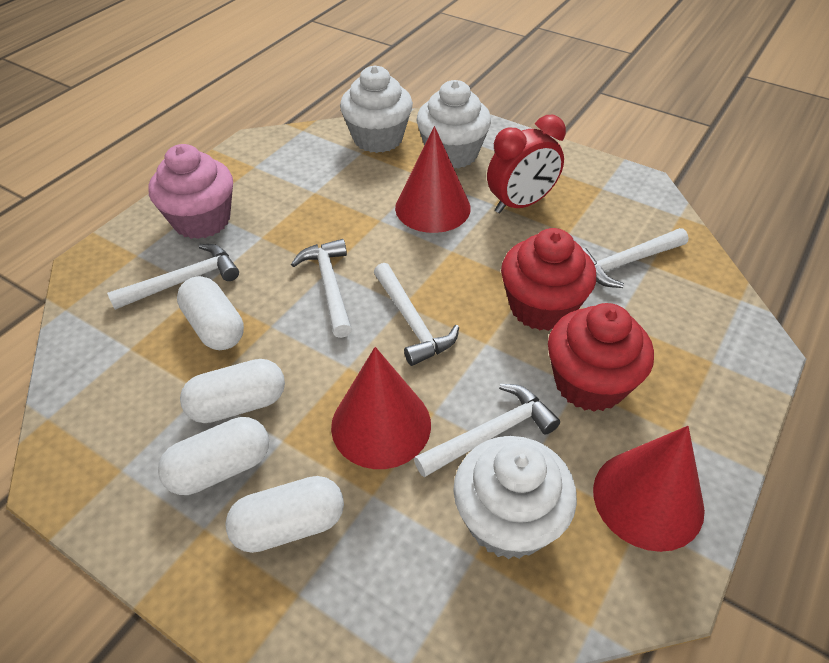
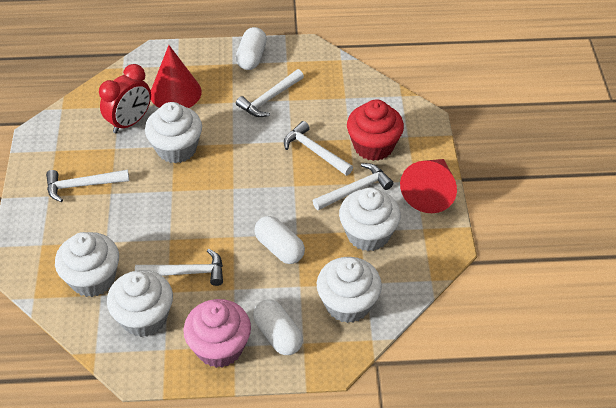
red cone: [331,347,431,469] [395,126,471,233] [593,426,705,552] = 3 -> [151,45,202,108] [400,159,457,213] = 2
red cupcake: [501,228,596,331] [548,303,654,412] = 2 -> [347,99,404,161] = 1
white capsule: [158,417,269,495] [177,276,244,350] [180,359,285,423] [225,476,344,553] = 4 -> [236,27,267,70] [253,299,303,355] [254,216,305,264] = 3
white cupcake: [340,66,413,153] [416,80,491,169] [453,436,577,559] = 3 -> [55,232,119,297] [107,270,173,337] [145,102,202,164] [317,257,382,323] [339,187,401,251] = 5

